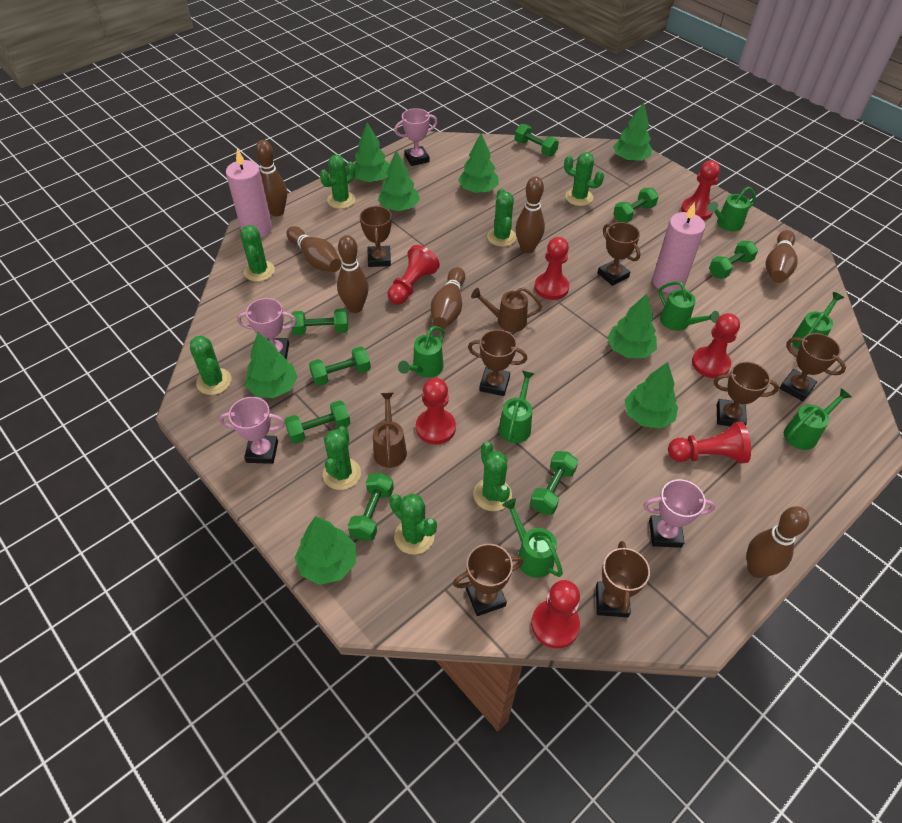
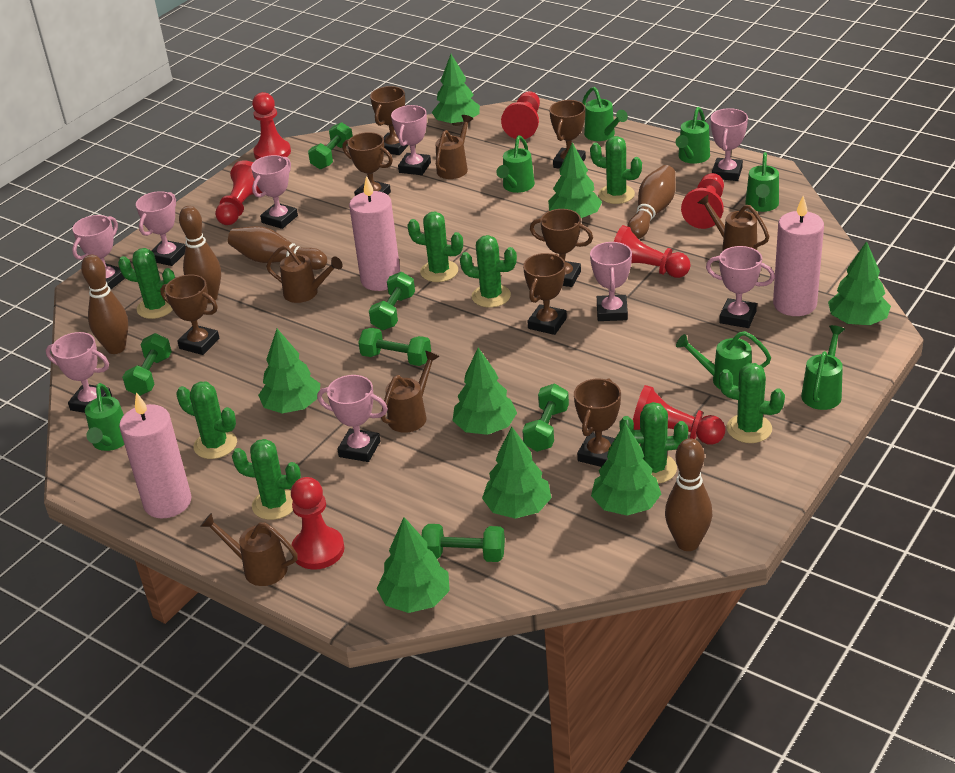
brown bowling pin: [255,140,287,216] [287,226,341,272] [337,235,369,313] [431,267,465,329] [516,176,545,253] [747,506,809,578] [765,230,798,283] = 7 -> [81,255,128,354] [179,206,221,303] [228,226,327,270] [627,165,676,239] [665,438,713,551] = 5
brown watering can: [373,393,407,468] [471,287,542,332] = 2 -> [200,513,298,586] [266,245,343,303] [381,351,440,433] [436,115,473,179] [698,195,769,251] = 5
green dumbbell: [284,400,350,444] [291,309,348,336] [309,347,371,386] [348,473,394,541] [515,124,559,156] [530,451,578,515] [613,188,659,223] [709,241,758,279] = 8 -> [122,333,172,396] [308,122,353,170] [358,328,431,366] [369,272,415,330] [422,524,505,562] [522,384,569,452] = 6
pink candle: [226,149,273,238] [652,202,705,293] = 2 -> [119,392,192,518] [349,176,400,291] [773,196,824,316] = 3
pink trophy: [219,397,285,464] [237,298,297,359] [394,108,437,166] [643,479,715,548] = 4 -> [46,332,112,413] [72,215,125,290] [136,191,186,266] [251,155,298,229] [317,375,388,462] [391,105,431,175] [590,242,632,321] [706,246,775,328] [711,108,748,181] = 9

